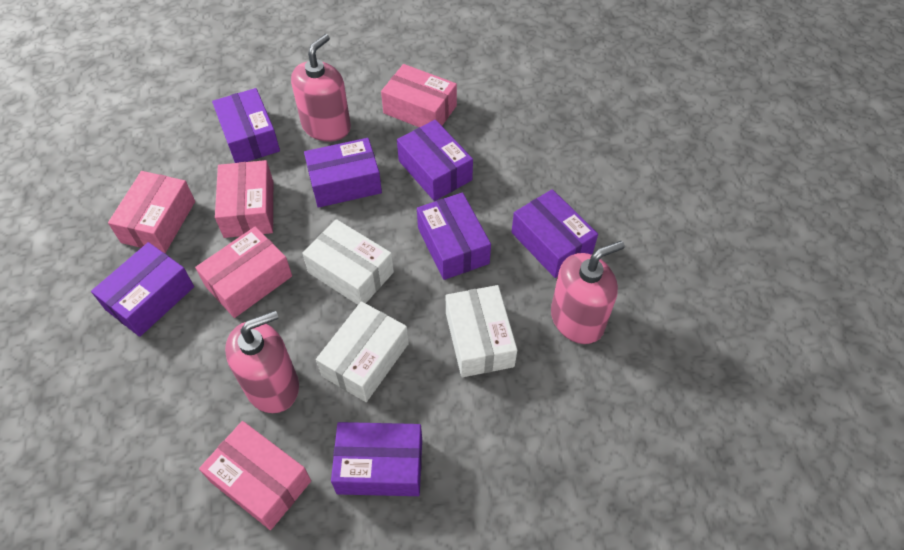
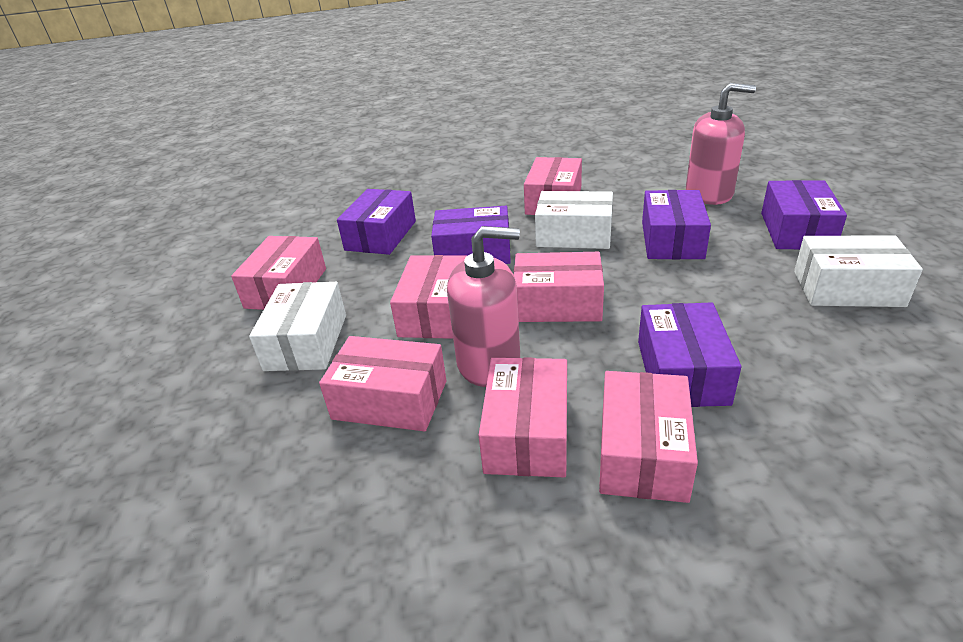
pink box: [108,171,195,253] [195,227,292,318] [199,421,311,530] [215,160,273,238] [381,64,457,128] = 5 -> [231,236,326,310] [319,336,447,431] [390,255,467,339] [479,358,567,477] [514,252,604,322] [524,157,582,215] [599,371,698,503] = 7
pink soap dispenser: [225,310,299,413] [291,34,351,142] [551,241,625,344] = 3 -> [447,226,520,387] [686,83,756,205] = 2
purple box: [91,242,194,337] [212,88,280,163] [304,138,382,208] [331,422,422,496] [397,120,473,201] [417,193,491,280] [512,189,598,278] = 7 -> [337,189,416,255] [431,206,511,264] [638,302,741,407] [642,190,711,259] [761,180,847,249] = 5

